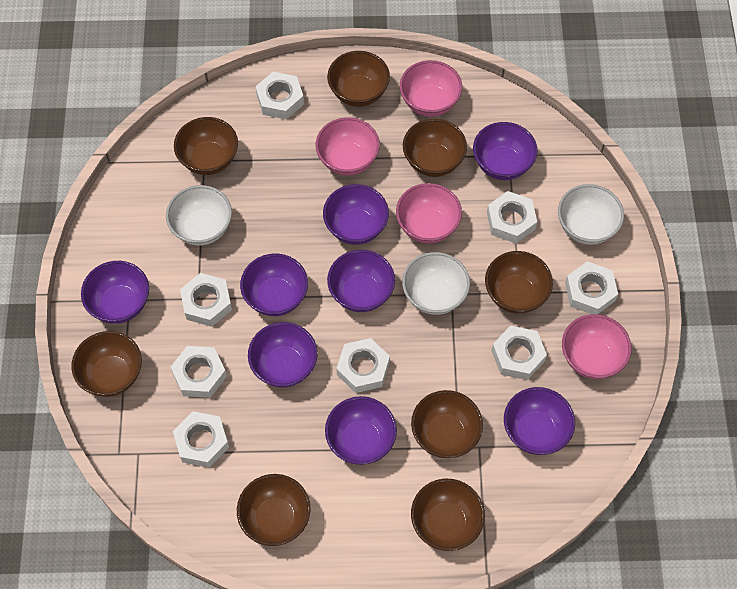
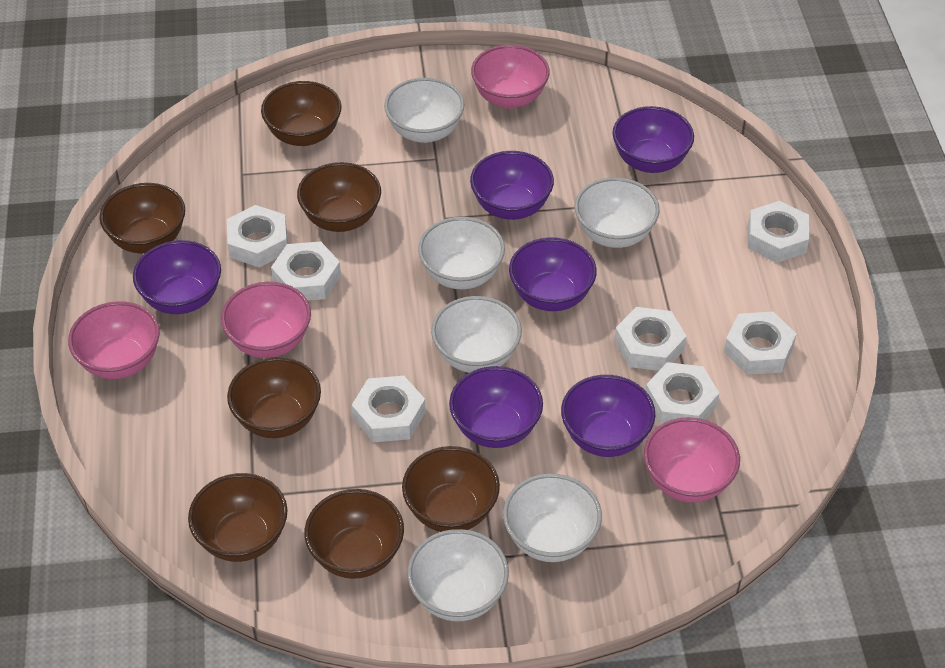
brown bowl: [71,331,142,397] [174,117,238,175] [237,474,311,546] [327,51,390,107] [403,119,467,177] [411,390,483,458] [411,479,485,551] [485,251,553,314] = 8 -> [100,183,185,253] [188,473,287,562] [227,357,321,438] [261,81,342,146] [297,162,381,232] [304,489,404,579] [402,446,500,532] = 7
purple bowl: [81,261,149,324] [240,253,308,316] [248,322,318,387] [323,184,389,245] [325,396,397,465] [327,250,395,312] [473,122,537,180] [504,387,575,455] = 8 -> [133,240,221,314] [449,366,543,448] [470,151,554,220] [509,237,597,311] [561,375,655,457] [612,106,694,173] = 6
white bowl: [166,185,232,246] [402,252,470,315] [558,184,624,245] = 3 -> [384,77,465,143] [407,529,509,621] [418,217,505,289] [431,296,522,373] [503,473,602,562] [575,177,660,248] = 6
white nut: [171,346,227,398] [173,411,229,468] [180,273,232,327] [255,72,304,119] [336,338,390,393] [487,191,537,243] [491,326,547,380] [565,261,618,314] = 8 -> [227,205,288,268] [271,241,341,301] [352,376,425,442] [614,307,687,371] [646,362,719,425] [724,312,797,375] [748,201,809,263] = 7

